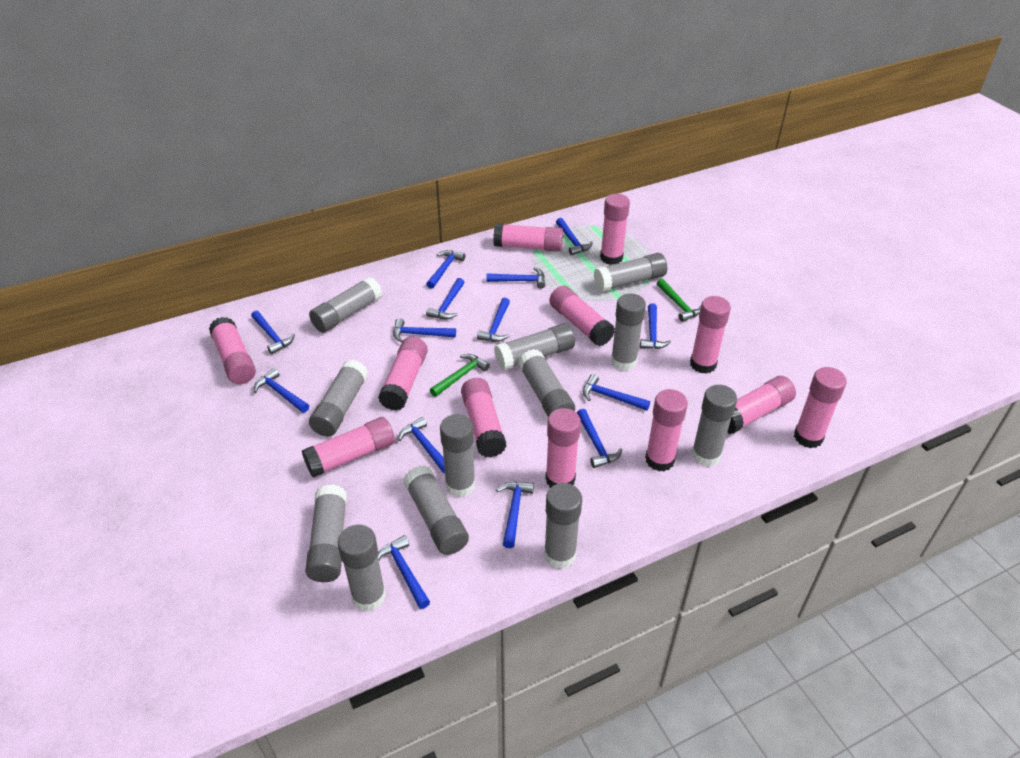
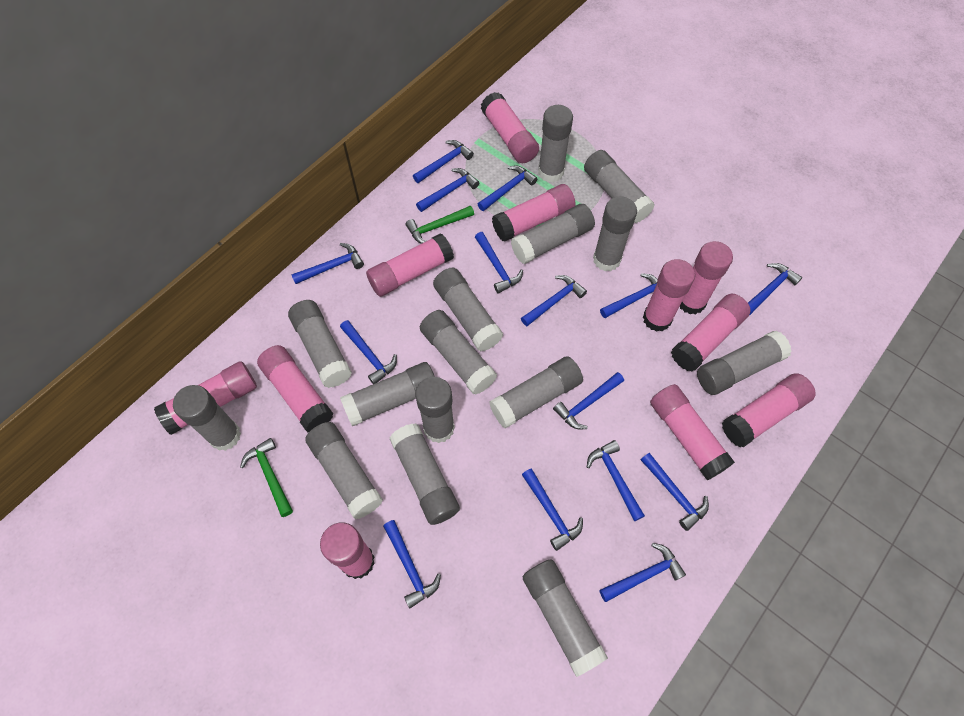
blue hammer: [251,311,295,354] [254,368,309,413] [377,535,430,609] [393,318,456,342] [398,417,445,473] [426,250,465,289] [426,278,464,319] [477,298,510,342] [487,268,545,289] [496,482,534,548] [556,218,593,255] [577,409,622,468] [583,374,650,411] [640,303,671,349] = 14 -> [291,243,364,284] [340,320,397,384] [383,520,441,608] [413,140,474,183] [416,168,479,212] [475,232,523,293] [478,165,537,211] [521,275,587,326] [522,469,583,551] [553,372,624,429] [587,440,645,521] [600,273,658,318] [600,543,686,602] [641,453,709,531] [748,263,802,315] = 15
grey glue stick: [305,485,347,582] [309,277,382,333] [309,360,368,436] [338,524,386,612] [403,465,469,555] [440,414,476,497] [494,323,575,370] [518,349,575,417] [544,483,582,569] [594,253,667,292] [611,293,646,371] [691,385,737,467] = 12 -> [173,385,241,451] [288,300,352,388] [305,422,383,519] [340,362,435,426] [389,423,460,525] [415,377,455,443] [420,310,497,395] [433,268,503,352] [489,357,583,428] [511,204,595,264] [523,559,608,677] [538,105,573,182] [584,150,655,223] [593,196,637,271] [697,330,792,395] = 15
pink glue stick: [209,317,256,384] [302,417,395,477] [378,337,428,411] [461,378,507,458] [493,223,563,252] [545,408,581,488] [549,286,615,346] [600,194,630,265] [645,389,688,471] [690,296,731,374] [727,376,796,434] [794,367,847,448] = 12 -> [154,361,257,435] [257,345,333,432] [320,522,375,579] [366,233,454,297] [481,92,539,163] [492,184,575,242] [643,259,695,332] [650,384,735,480] [671,294,751,372] [680,241,733,315] [722,373,816,447] = 11

